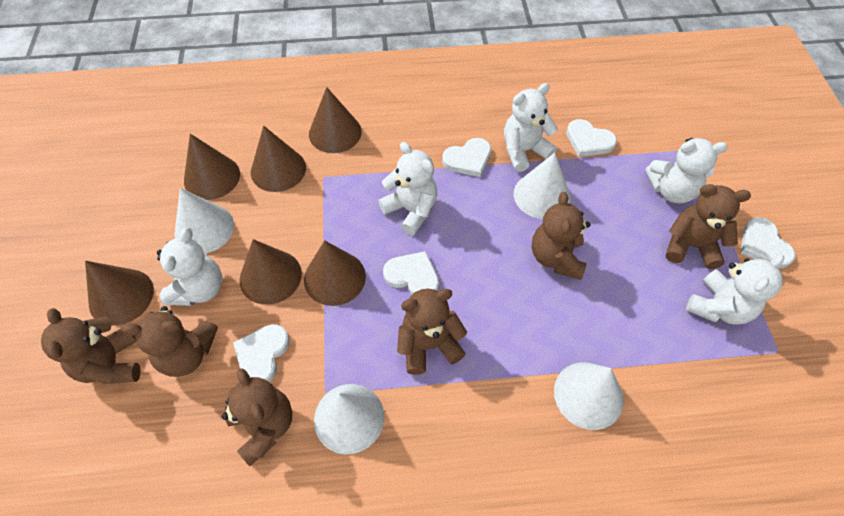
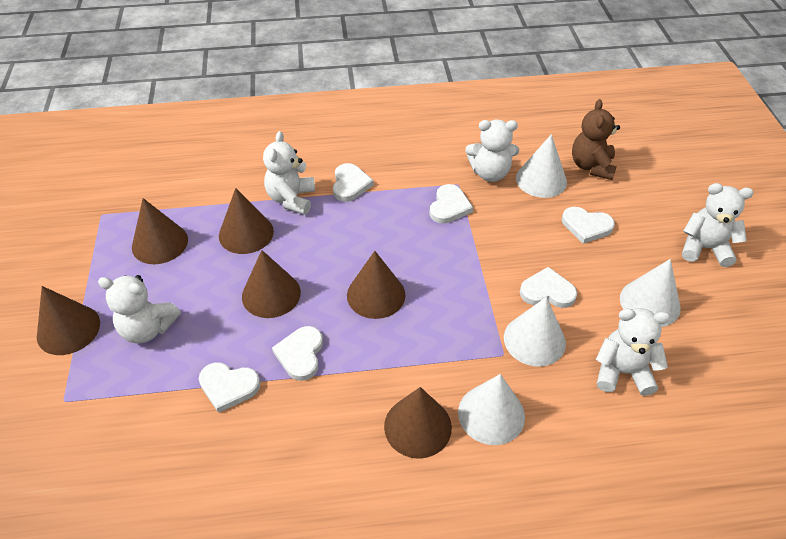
brown teddy bear: [41,308,141,384] [123,306,218,377] [222,368,292,466] [397,288,467,375] [532,192,591,280] [666,184,751,269] = 6 -> [572,99,620,180] = 1
white heart: [233,324,290,382] [383,251,439,295] [442,138,491,177] [566,119,617,157] [740,217,795,269] = 5 -> [199,362,261,413] [272,326,323,381] [333,163,374,202] [429,184,473,224] [520,267,577,308] [562,207,615,244] = 6

